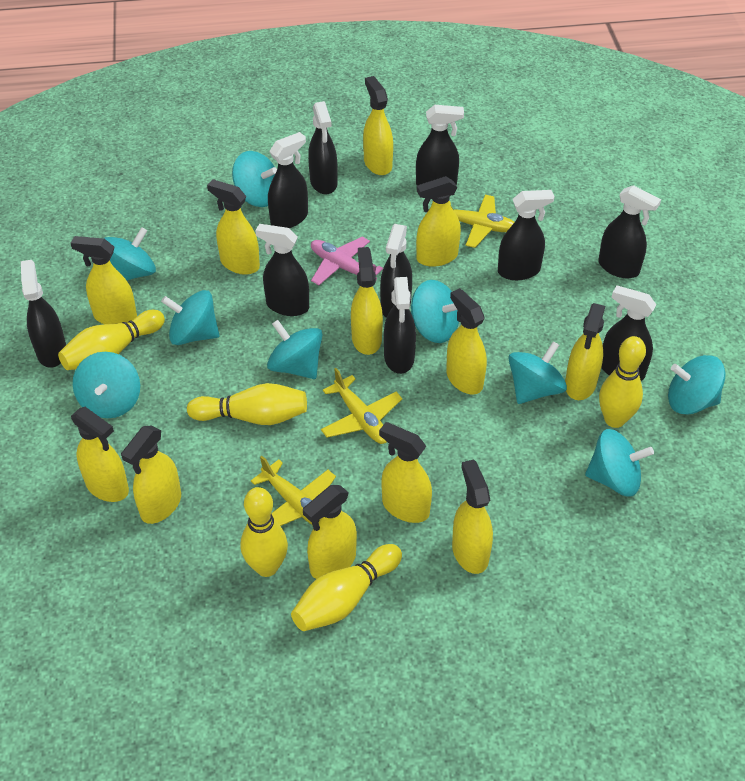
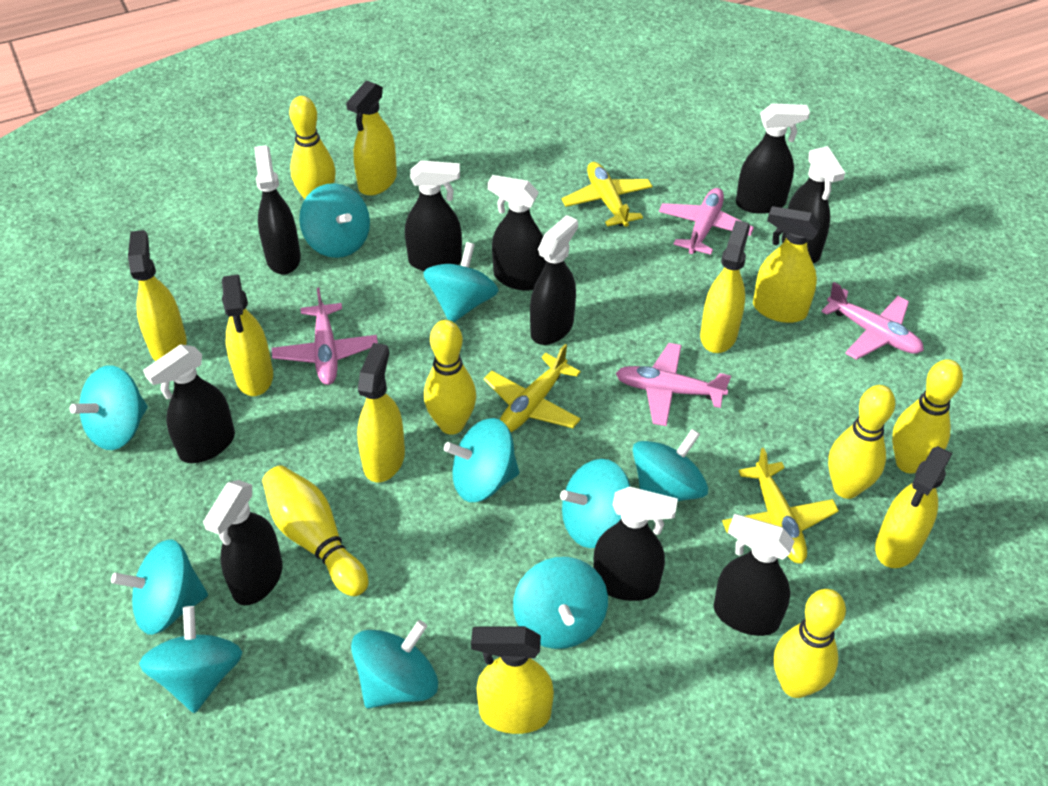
pink plane: [311,237,383,285] = 1 -> [272,288,378,385] [616,343,731,426] [659,188,754,255] [821,282,924,360] = 4
turquoise spinning top: [73,352,140,418] [103,227,156,281] [161,290,219,345] [232,151,277,207] [267,320,322,379] [411,280,459,343] [508,341,567,404] [585,429,654,497] [668,355,725,415] = 9 -> [70,365,148,450] [111,539,208,635] [139,606,242,713] [299,183,370,258] [351,620,438,708] [423,242,499,322] [444,418,519,502] [513,557,608,649] [560,459,631,548] [633,429,708,501] = 10
yellow bowling pin: [58,310,165,370] [187,383,307,425] [241,487,288,577] [291,544,402,631] [599,336,646,428] = 5 -> [262,465,368,596] [289,96,336,199] [424,320,476,435] [774,589,846,698] [828,385,895,499] [892,359,963,474] = 6
yellow spray bottle: [71,236,137,324] [71,407,129,502] [121,425,181,524] [207,179,260,275] [303,485,357,579] [351,247,383,355] [363,76,393,175] [379,422,432,523] [416,176,461,267] [446,288,487,394] [452,460,493,574] [565,303,605,400] = 12 -> [128,230,187,361] [222,275,273,396] [346,80,397,196] [357,343,405,482] [471,626,554,734] [700,220,750,353] [753,206,821,323] [875,446,952,568] = 8

